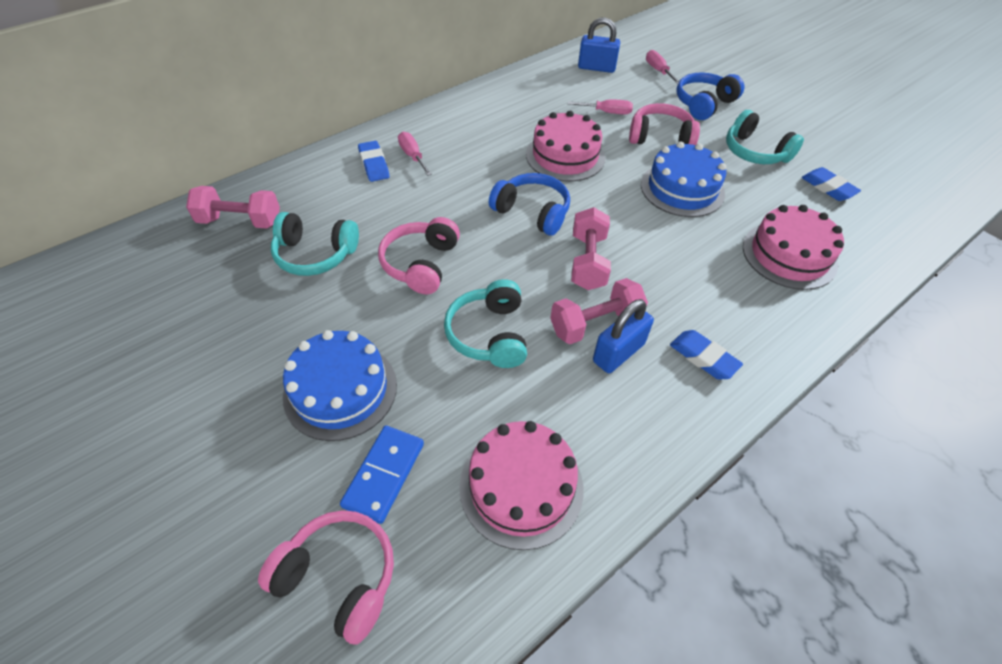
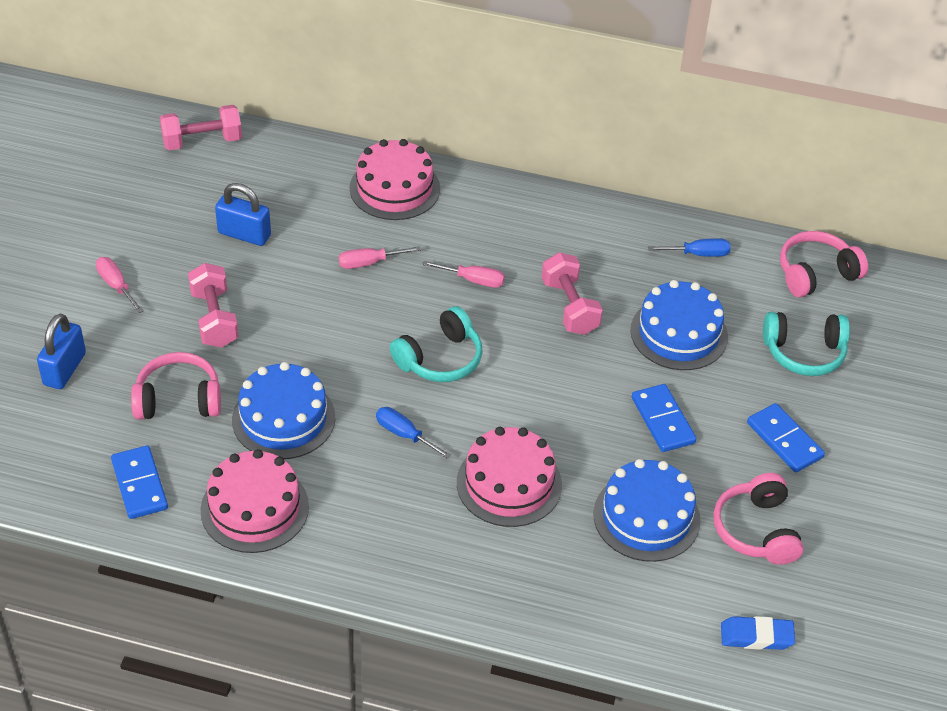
blue cake: [283,330,397,441] [641,142,726,217] = 2 -> [232,362,335,459] [593,459,701,562] [631,280,728,370] = 3
blue domino: [340,426,424,524] = 1 -> [111,445,168,519] [632,384,697,452] [747,403,825,472] = 3
blue eraser: [358,141,390,182] [670,330,743,380] [802,167,861,201] = 3 -> [721,616,795,650] = 1
blue headphones: [489,173,570,236] [677,72,744,120] = 2 -> none = 0
blue screwdriver: none = 0 -> [376,407,452,459] [648,238,731,257] = 2
turquoise headphones: [271,212,359,276] [444,279,527,368] [726,110,804,164] = 3 -> [390,306,483,382] [763,312,850,376] = 2

